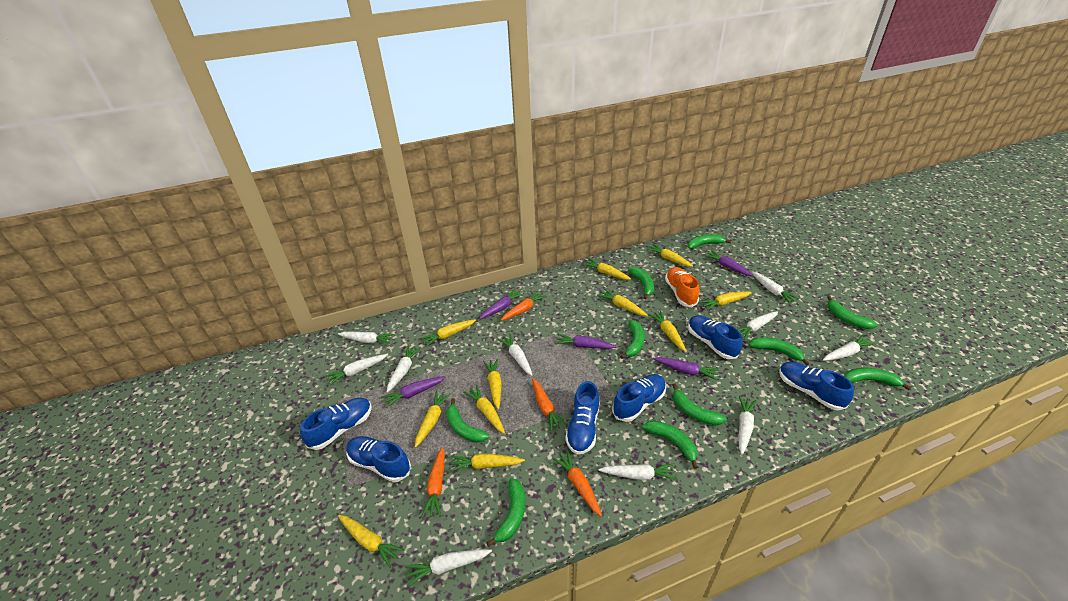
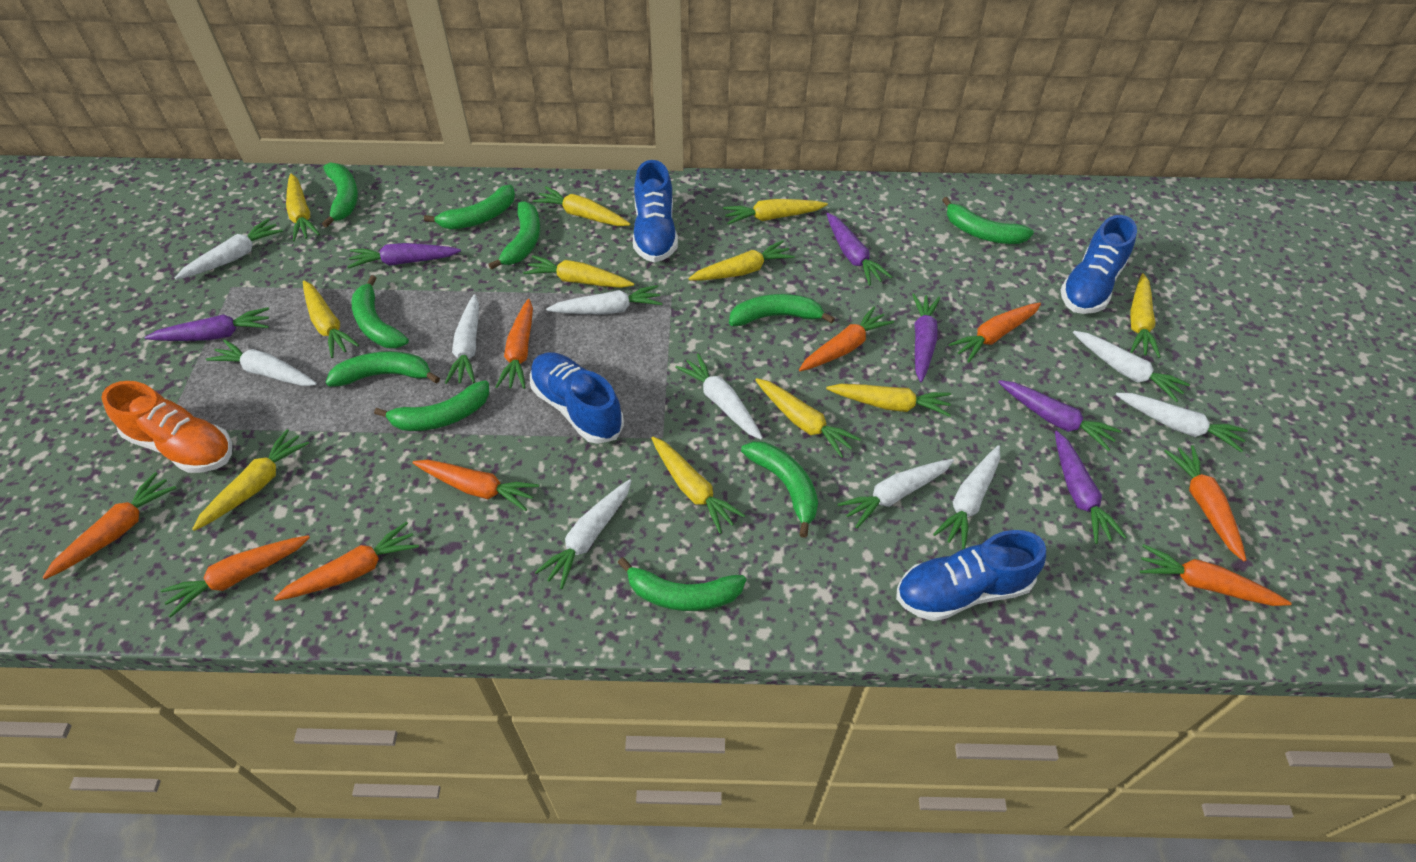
blue shoe: [300,398,372,450] [346,436,411,482] [565,381,600,454] [612,374,666,422] [688,315,742,359] [779,362,854,410] = 6 -> [530,352,624,444] [633,160,678,263] [896,530,1046,621] [1060,215,1137,314] = 4
orange carrot: [421,447,445,517] [501,291,547,321] [532,378,567,431] [552,450,602,517] = 4 -> [42,472,176,579] [160,535,310,618] [274,522,419,601] [412,460,539,511] [496,299,533,389] [799,306,894,371] [948,303,1041,362] [1140,544,1292,606] [1164,445,1246,561] = 9
purple carrot: [381,376,446,408] [479,289,524,319] [555,334,617,349] [653,357,719,381] [704,250,753,276] = 5 -> [145,307,269,341] [347,243,461,269] [827,213,892,286] [912,293,940,382] [998,380,1121,451] [1055,431,1127,544] = 6

